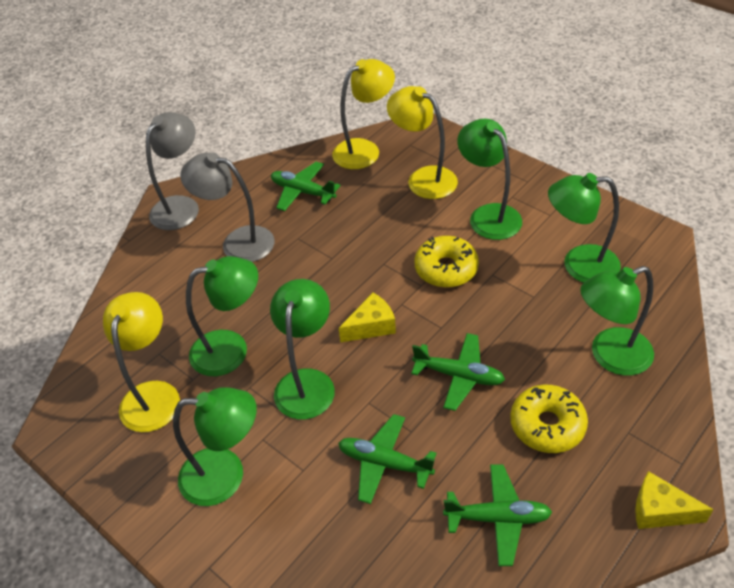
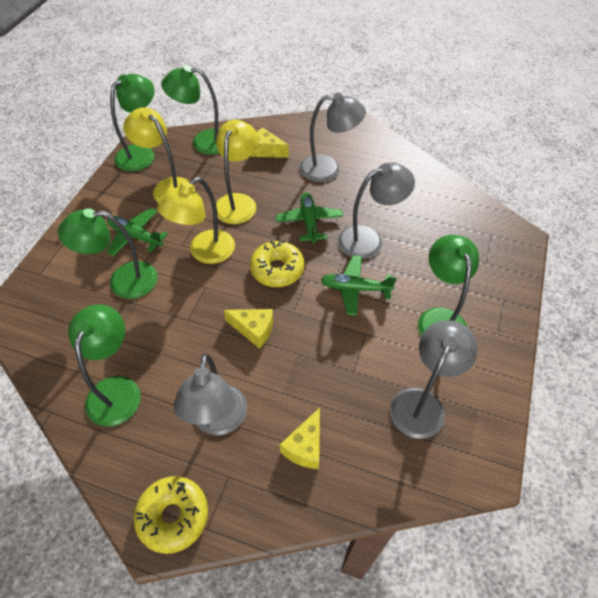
green lamp: [173,387,257,506] [186,256,258,376] [270,279,335,420] [457,119,522,240] [548,173,621,283] [580,266,654,376] = 6 -> [58,208,158,299] [68,304,141,426] [110,74,155,172] [161,65,219,155] [418,235,479,336] = 5
green plane: [271,162,341,211] [338,414,437,504] [411,333,505,411] [443,464,552,566] = 4 -> [107,208,168,256] [275,192,343,243] [321,255,397,316] = 3
grey lamp: [146,112,199,230] [180,152,274,262] = 2 -> [174,354,247,435] [300,93,366,182] [338,162,415,259] [390,320,478,439] = 4
yellow cheese: [339,292,396,343] [635,471,714,529] = 2 -> [224,309,273,349] [251,127,289,158] [280,408,320,469] = 3

